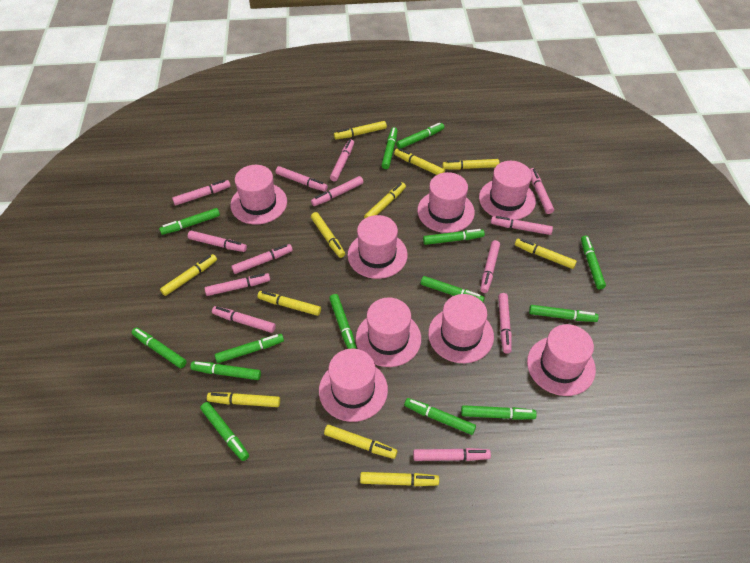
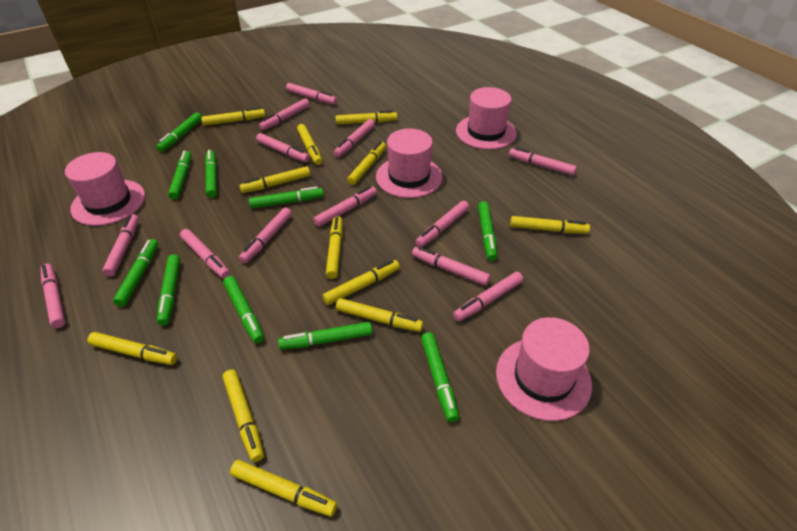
green marker: [131,328,187,368] [159,208,220,235] [190,361,261,380] [200,402,249,461] [215,334,284,363] [329,294,356,349] [381,127,398,169] [396,123,444,149] [404,398,476,435] [421,276,485,302] [423,229,485,245] [461,405,537,420] [529,305,599,322] [581,236,606,289] = 14 -> [113,239,158,307] [157,112,202,152] [157,254,180,325] [168,151,191,200] [205,150,217,198] [223,276,264,343] [249,186,324,208] [278,322,373,350] [421,332,459,422] [478,201,497,261] = 10
pink hat: [230,165,287,225] [319,349,388,422] [348,215,408,279] [356,298,421,367] [417,172,475,233] [428,294,494,363] [479,161,536,220] [527,324,596,396] = 8 -> [65,152,145,226] [376,129,443,198] [456,87,517,150] [496,317,592,421] = 4
yellow marker: [160,254,217,296] [207,392,280,407] [257,291,321,316] [311,212,345,258] [324,425,397,459] [334,121,387,140] [360,472,439,486] [364,182,406,218] [394,148,445,175] [442,159,499,170] [515,239,577,269] = 11 -> [87,332,177,365] [201,107,265,126] [222,370,264,462] [230,460,337,517] [240,166,310,193] [297,124,323,165] [323,260,400,305] [326,216,343,279] [335,110,397,124] [336,298,423,332] [347,141,386,185] [510,216,590,234] = 12

